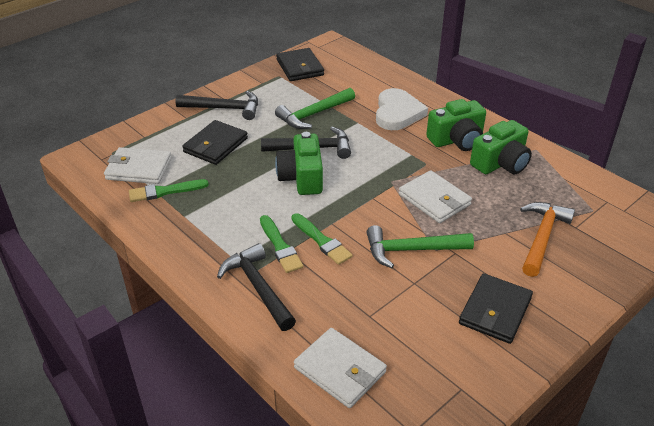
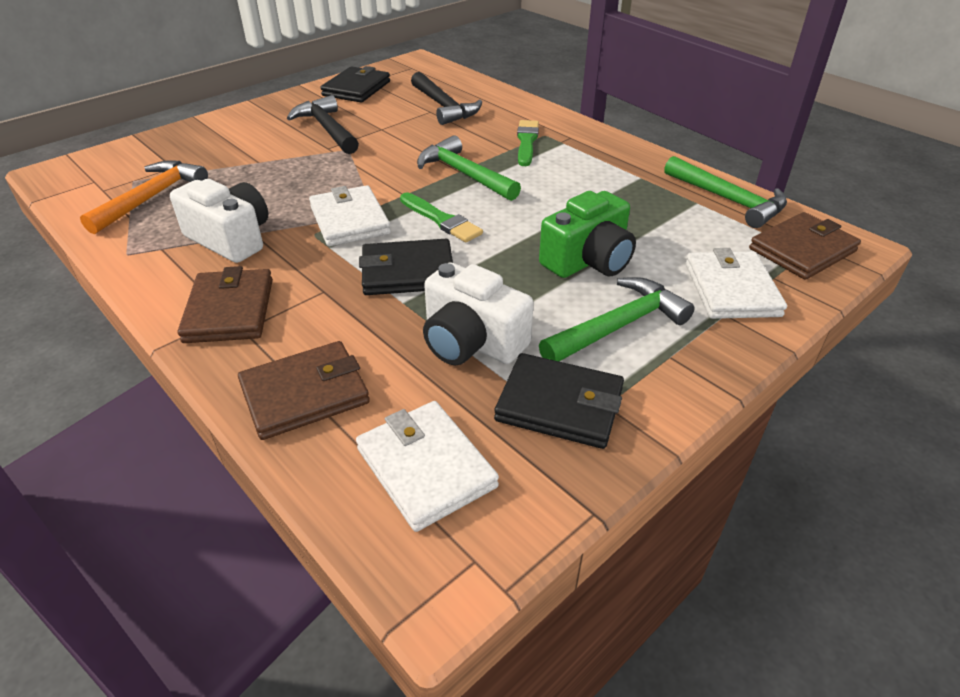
black hammer: [175,91,258,120] [217,243,296,331] [261,127,351,159] = 3 -> [287,95,359,154] [411,72,482,125] = 2
brown wallet: none = 0 -> [178,266,273,343] [238,341,370,440] [749,212,861,280] = 3
green brush: [129,179,209,202] [260,215,303,273] [291,213,353,265] = 3 -> [400,193,483,242] [517,120,539,166] = 2
green camera: [275,132,323,195] [426,99,486,151] [470,120,532,174] = 3 -> [539,191,636,278] = 1
green hammer: [275,88,355,129] [367,225,474,268] = 2 -> [417,135,521,201] [539,277,695,361] [664,156,787,228] = 3
white camera: none = 0 -> [170,179,268,263] [423,262,534,365] = 2
white heart: [376,88,428,130] = 1 -> none = 0

